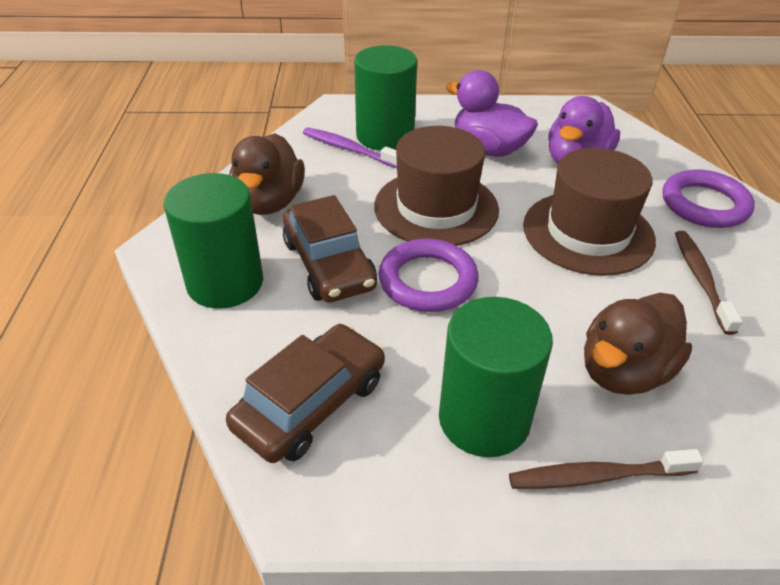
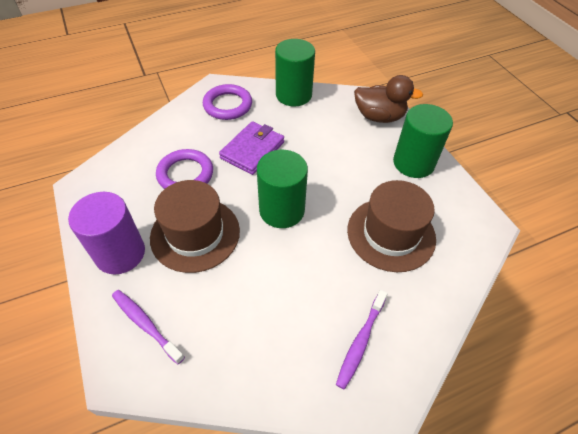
brown car: [226,324,385,463] [283,195,377,303] = 2 -> none = 0
brown duck: [230,133,305,215] [584,293,692,395] = 2 -> [354,75,423,123] = 1
brown toothbrush: [509,449,704,489] [675,231,743,335] = 2 -> none = 0
purple cylinder: none = 0 -> [68,192,145,274] = 1
purple duck: [446,70,538,157] [548,96,620,164] = 2 -> none = 0
purple toothbrush: [303,127,397,168] = 1 -> [112,290,185,365] [336,290,388,389] = 2
purple wallet: none = 0 -> [219,121,284,175] = 1

